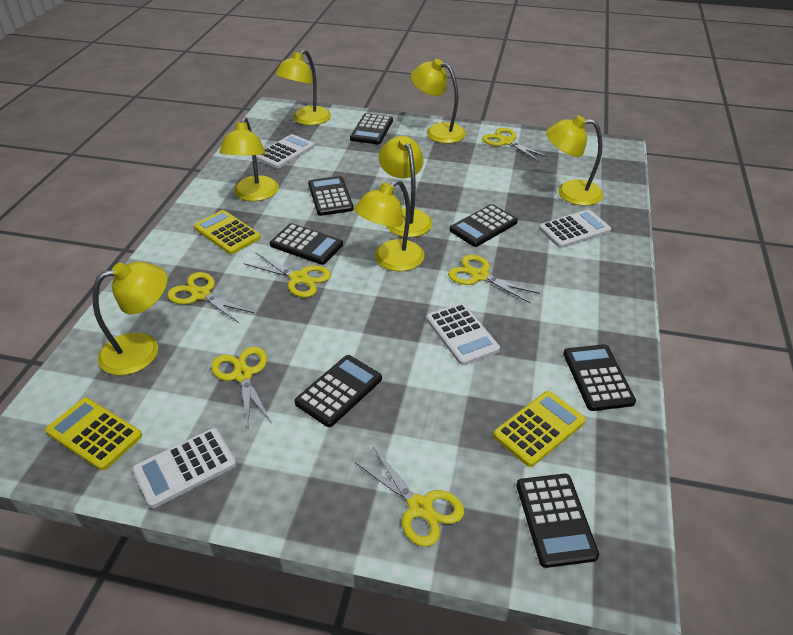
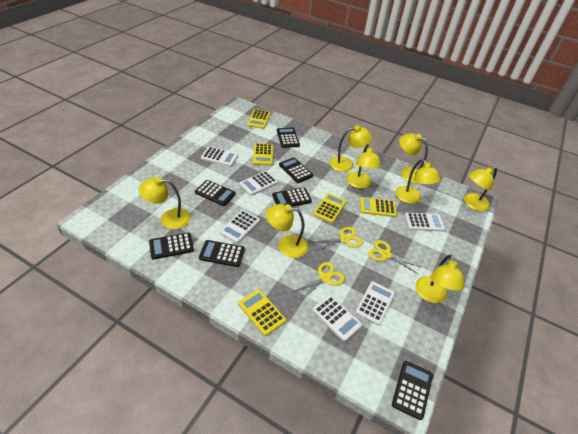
white calculator: [132,428,236,508] [256,134,314,169] [426,303,500,365] [539,210,611,248] = 4 -> [201,147,238,167] [219,210,260,243] [239,171,278,196] [312,295,362,342] [355,281,395,325] [405,213,445,231] = 6
yellow calculator: [45,398,142,471] [194,210,261,254] [493,391,586,467] = 3 -> [238,289,286,336] [247,109,270,129] [253,143,273,166] [313,193,346,223] [360,197,397,217] = 5
yellow lamp: [93,261,168,375] [220,117,279,201] [275,49,331,125] [354,180,425,271] [379,136,433,237] [411,59,466,143] [546,116,603,206] = 7 -> [139,177,190,229] [266,204,308,258] [329,126,372,172] [346,144,381,189] [395,159,441,204] [399,133,428,184] [415,254,465,303] [464,167,497,211] = 8
yellow scissors: [168,272,255,324] [211,347,271,427] [244,252,331,298] [354,447,464,547] [448,254,540,304] [482,128,549,162] = 6 -> [293,262,345,301] [311,227,363,251] [368,240,421,274] = 3

